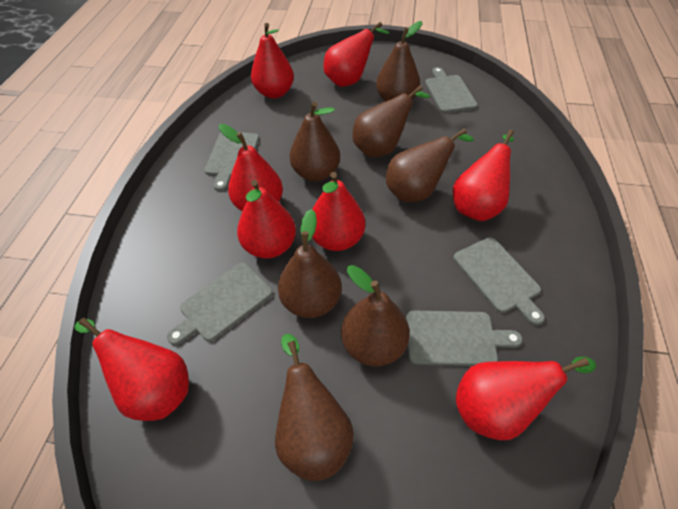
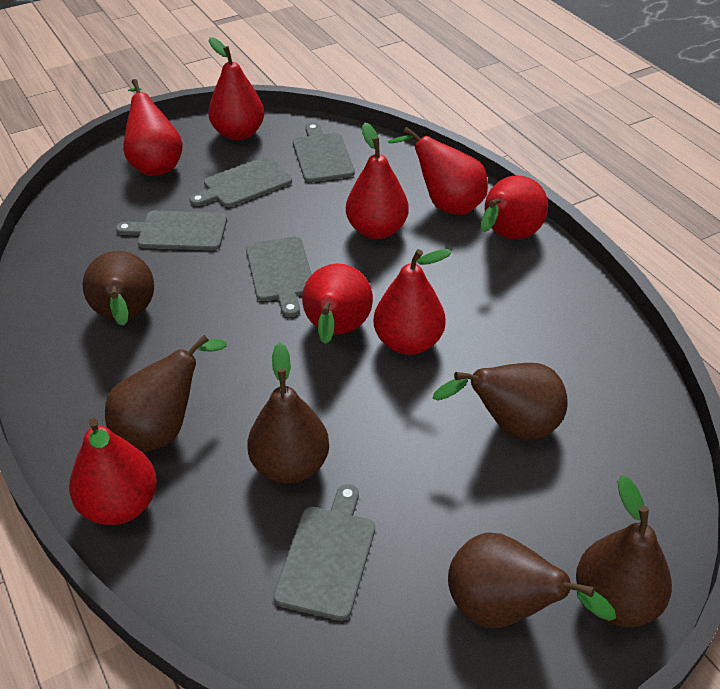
brown pear: [275,334,354,481] [278,209,342,318] [289,102,340,181] [341,265,410,366] [352,85,430,157] [376,21,422,102] [386,128,474,202] = 7 -> [82,251,154,326] [105,335,227,452] [247,343,329,484] [433,363,567,440] [448,532,616,628] [576,475,672,628] = 6

